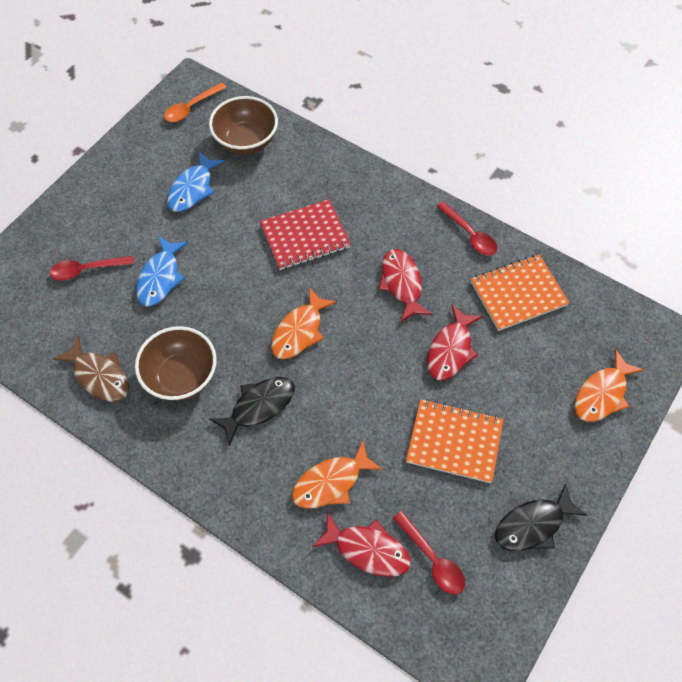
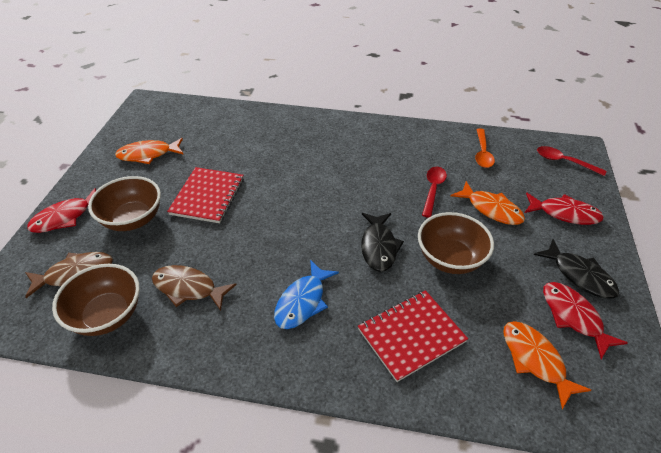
blue fish: [136,236,188,306] [167,151,225,212] = 2 -> [274,260,339,329] = 1
brown bowl: [135,326,217,401] [209,96,278,155] = 2 -> [52,264,140,336] [88,176,161,231] [418,212,494,274] = 3
brown fish: [53,336,129,402] = 1 -> [25,252,113,298] [152,265,236,311] = 2
orange notebook: [406,399,504,483] [471,254,569,331] = 2 -> none = 0
red notebook: [260,199,351,270] = 1 -> [167,167,244,223] [358,290,468,382] = 2
red spoon: [49,256,134,280] [393,511,465,595] [436,202,497,256] = 3 -> [422,167,447,218] [537,146,606,176] = 2

